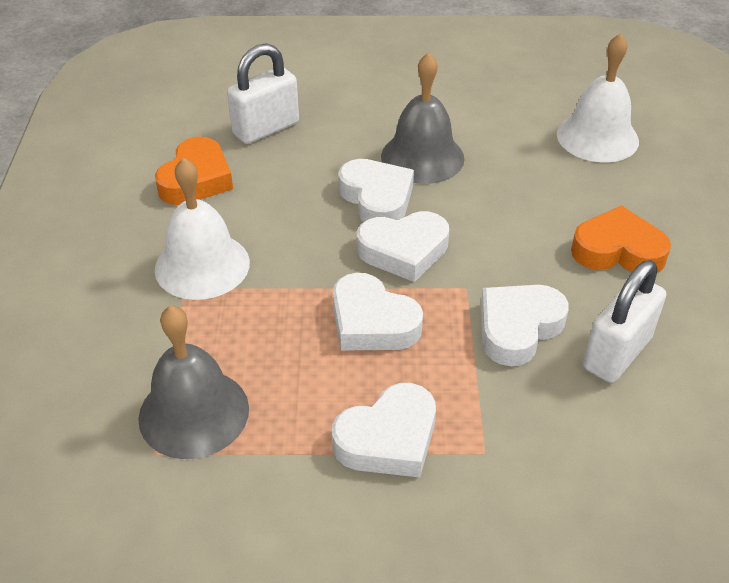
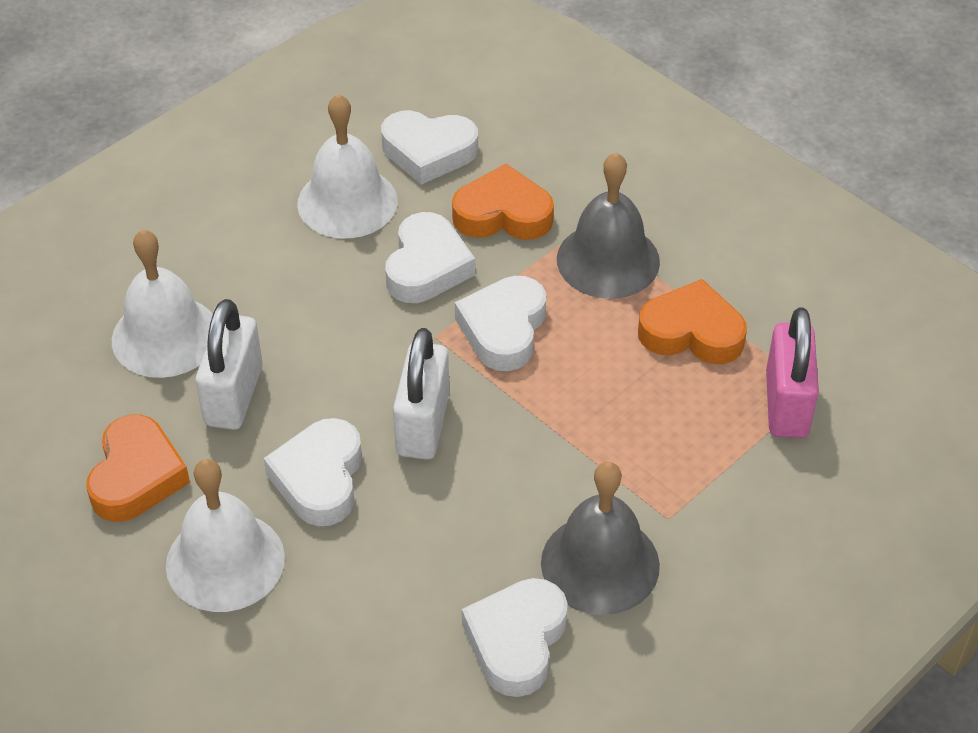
orange heart: [155,136,233,205] [571,206,671,273] = 2 -> [86,414,190,522] [452,164,554,240] [638,279,747,364] = 3
pink padlock: none = 0 -> [766,307,819,438] = 1
white bell: [155,157,250,300] [557,33,639,162] = 2 -> [112,230,213,378] [166,459,285,612] [297,94,398,238] = 3

